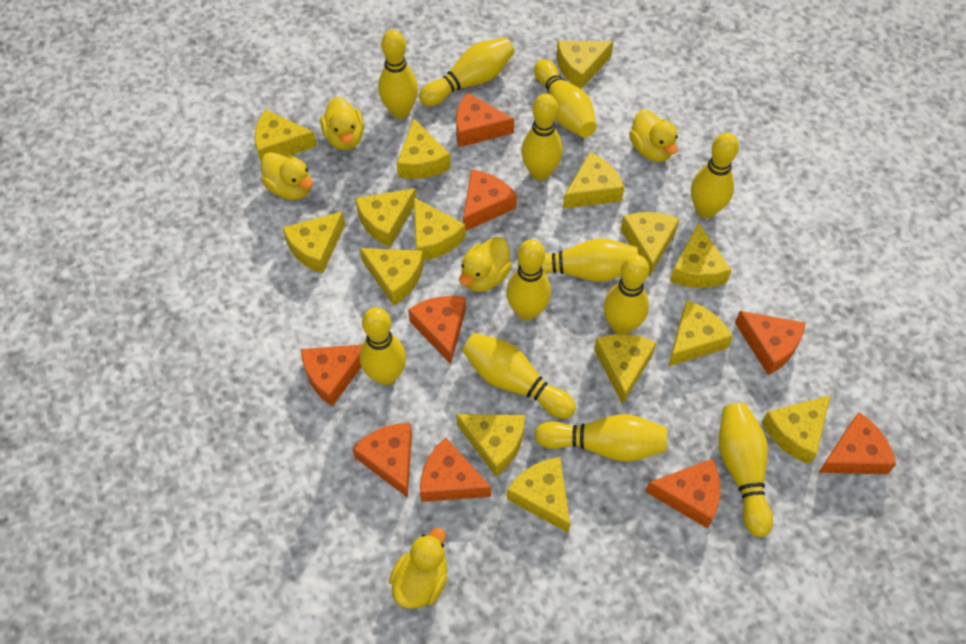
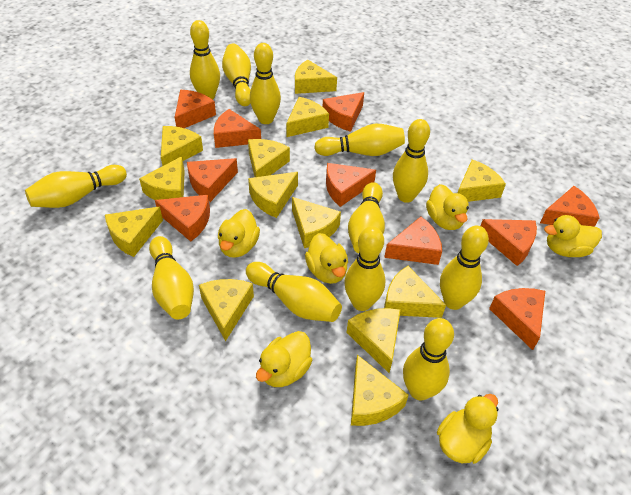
orange cheese: [301,344,363,406] [352,423,412,498] [408,296,466,364] [420,437,491,502] [456,92,514,147] [463,170,517,231] [645,459,720,529] [735,311,806,375] [818,412,896,474] = 9 -> [155,195,210,242] [175,90,216,128] [187,158,238,202] [214,109,261,148] [323,92,364,132] [326,163,376,207] [384,216,442,265] [481,219,537,266] [489,288,545,350] [540,186,600,227] = 10
yellow cheese: [255,109,317,162] [283,211,345,274] [355,188,417,247] [360,248,424,305] [397,119,451,179] [414,198,466,261] [456,414,525,476] [507,457,570,533] [556,41,614,89] [563,152,624,209] [594,334,656,405] [621,212,680,277] [668,300,733,366] [670,223,732,288] [762,395,831,465] = 15 -> [105,207,163,257] [139,156,185,200] [161,126,203,166] [199,279,254,341] [248,139,290,177] [248,172,298,218] [286,97,329,137] [292,197,341,248] [295,60,337,94] [347,308,401,373] [351,355,409,426] [384,266,446,318] [458,159,506,202] = 13
yellow duck: [261,152,313,200] [320,97,364,150] [389,527,447,609] [459,237,512,292] [629,109,678,162] = 5 -> [218,209,260,258] [256,331,313,387] [305,233,348,284] [426,184,469,230] [437,394,498,464] [544,215,602,257] = 6

